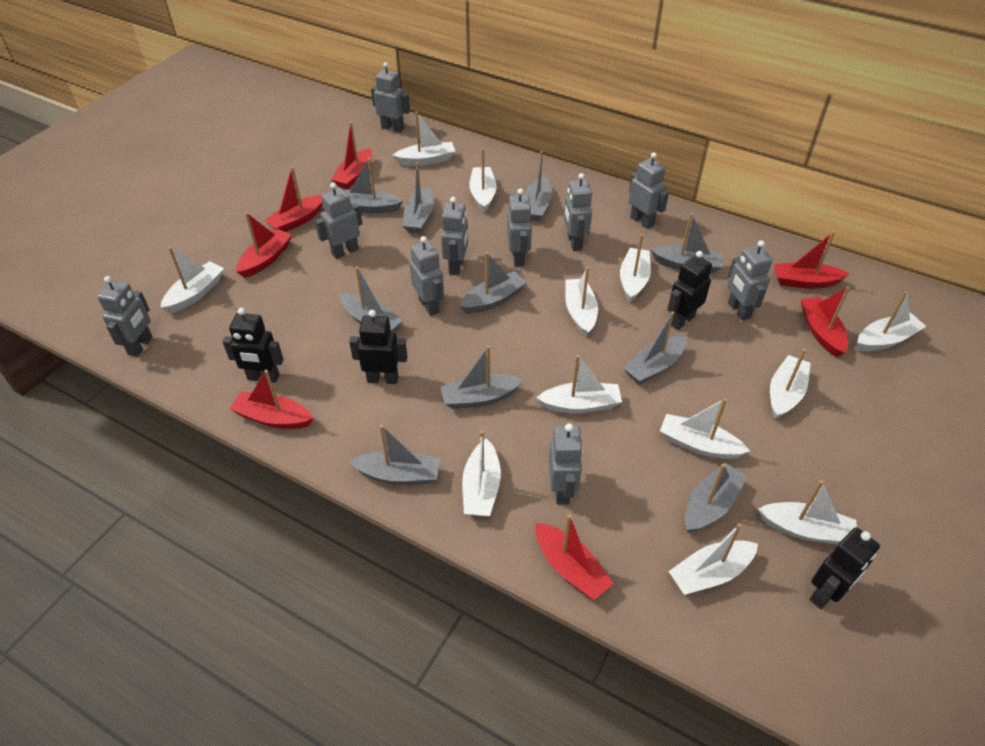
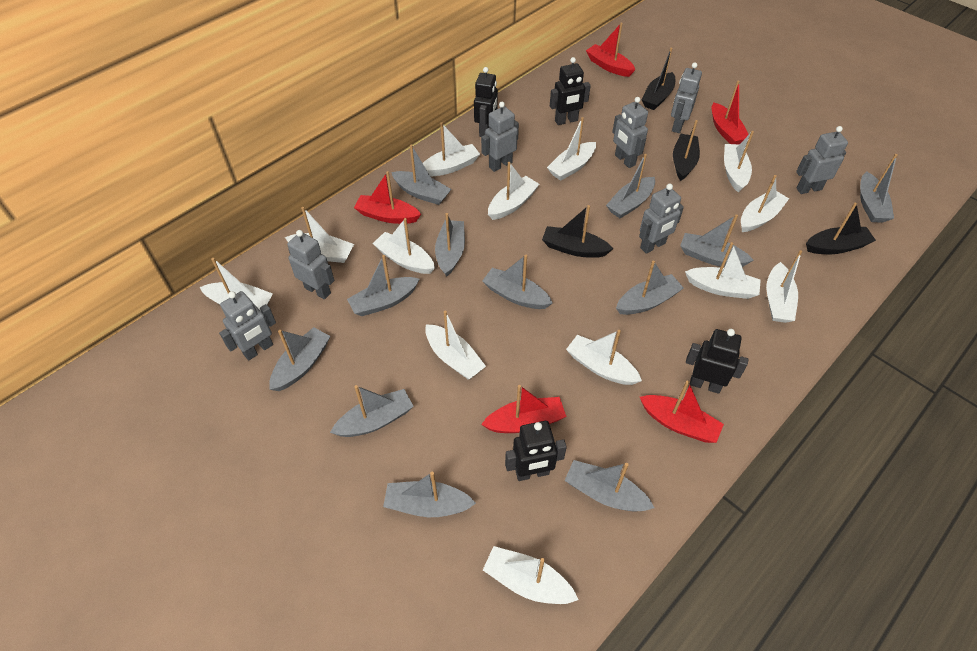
black boat: none = 0 -> [542,205,613,258] [642,48,675,110] [673,120,700,181] [806,202,876,254] = 4
grey boat: [339,267,403,332] [344,158,403,214] [349,425,440,484] [402,163,434,234] [440,346,524,409] [459,252,527,314] [525,151,553,221] [623,311,687,384] [650,213,724,274] [685,463,747,533] = 10 -> [269,327,330,391] [330,385,414,437] [347,255,419,316] [383,472,476,517] [391,145,451,205] [435,213,465,277] [482,255,553,309] [564,460,655,512] [606,154,655,218] [616,261,684,315] [680,214,754,267] [860,154,898,223] = 12
grey robot: [97,276,152,357] [315,183,362,259] [371,62,410,133] [409,236,444,316] [441,197,468,275] [507,188,532,267] [549,423,583,505] [564,173,592,251] [629,152,669,229] [728,240,773,321] = 10 -> [219,291,276,360] [287,230,335,300] [481,102,519,172] [612,97,648,168] [639,184,684,254] [671,62,702,133] [796,126,848,194] = 7
red boat: [230,370,314,429] [236,213,292,278] [264,167,323,232] [331,122,372,189] [535,514,614,600] [774,231,849,289] [801,287,850,357] = 7 -> [354,171,421,224] [481,385,567,433] [586,23,635,77] [640,381,724,443] [712,80,749,144] = 5
white boat: [160,247,224,313] [393,111,456,166] [462,431,501,517] [469,148,497,212] [537,355,622,413] [565,267,598,336] [620,234,651,302] [660,398,750,459] [668,523,758,595] [758,480,857,544] [770,349,811,419] [857,291,926,351] = 12 -> [200,258,273,311] [285,207,354,263] [373,218,435,274] [423,123,480,177] [425,311,486,379] [483,546,578,604] [488,162,539,220] [547,117,596,181] [566,330,642,385] [685,242,761,299] [724,131,754,193] [741,175,789,232] [766,250,802,323] = 13

